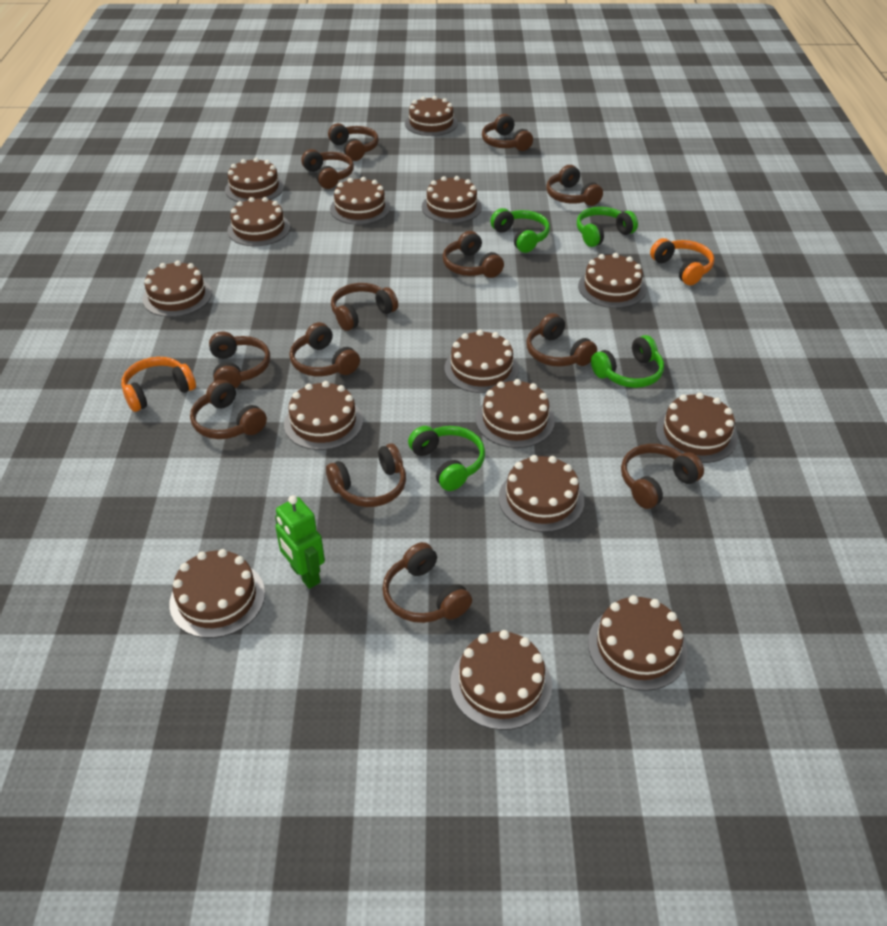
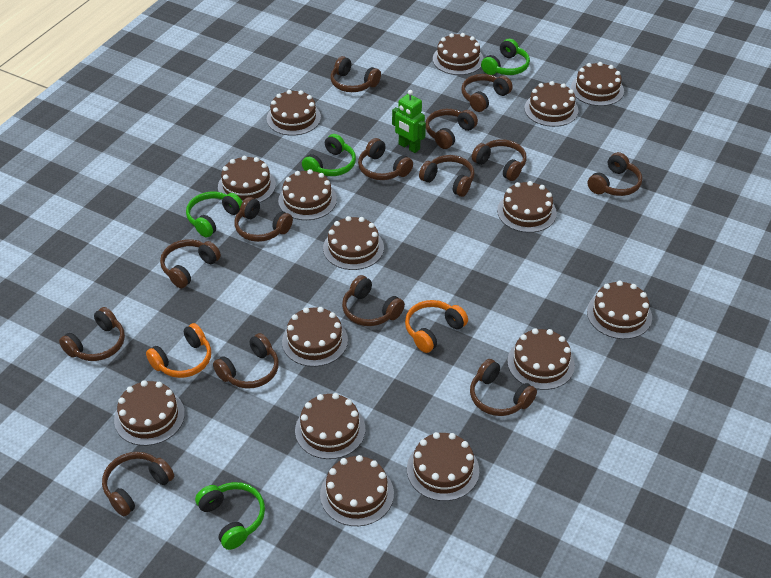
brown headphones: [190,379,267,439] [209,331,270,388] [290,322,360,376] [301,149,354,189] [326,443,406,507] [328,123,379,161] [331,283,398,331] [382,542,472,623] [442,231,504,278] [482,114,533,151] [527,313,597,367] [546,165,603,206] [621,444,704,509] = 13 -> [59,307,125,361] [102,452,174,516] [160,239,221,288] [213,333,279,389] [235,197,293,242] [330,56,381,92] [342,275,405,326] [358,138,413,180] [419,155,475,197] [426,109,478,149] [461,74,513,112] [470,359,537,416] [472,139,527,181] [588,152,642,196] = 14

